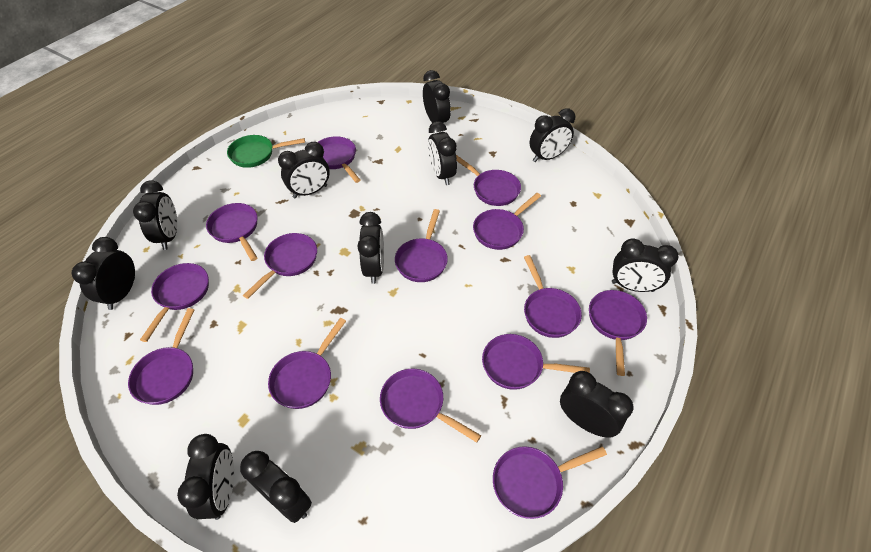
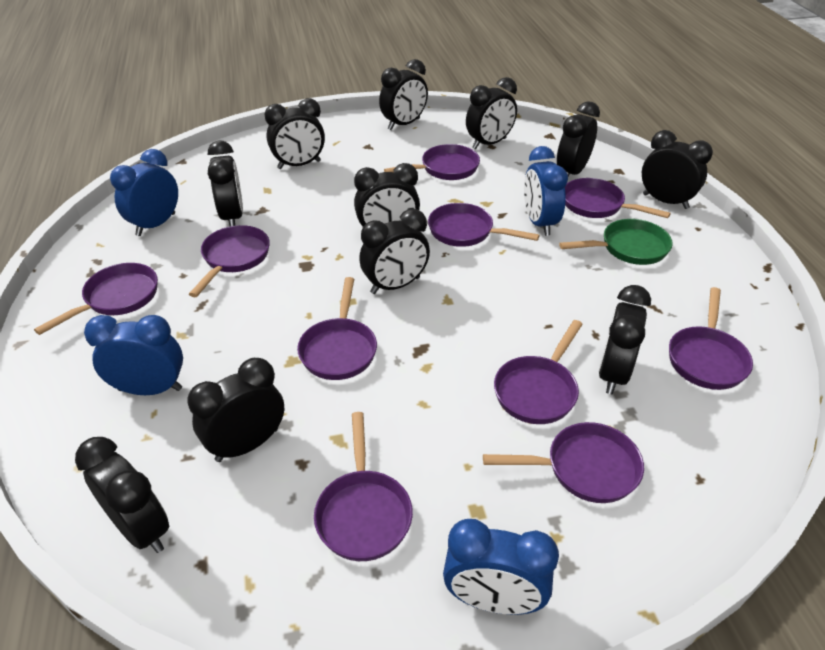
blue clock: none = 0 -> [84,315,183,395] [110,149,178,236] [443,519,559,615] [524,146,568,236] = 4
purple pan: [128,308,194,405] [140,263,209,342] [206,203,258,261] [243,233,317,299] [268,318,346,409] [318,136,361,183] [380,369,481,443] [395,209,448,282] [456,155,521,206] [473,193,541,250] [482,334,590,390] [493,446,607,519] [524,255,582,338] [589,290,647,376] = 14 -> [34,263,158,335] [189,225,270,297] [297,277,377,380] [314,412,413,561] [384,144,480,180] [428,203,540,247] [483,422,644,503] [494,320,583,424] [565,178,671,218] [669,287,753,390] = 10

